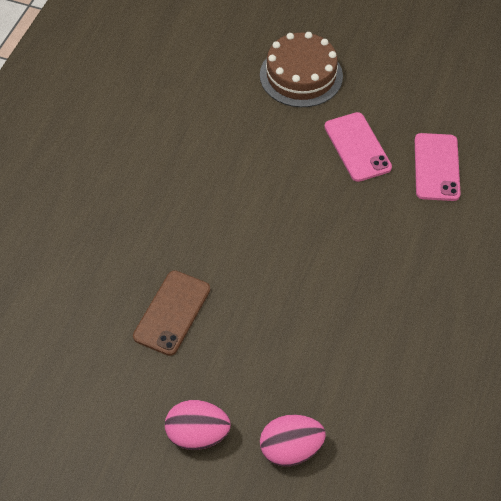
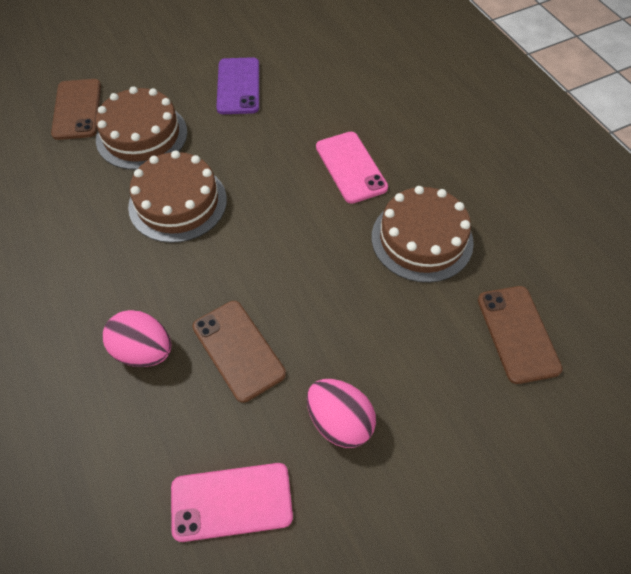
brown cake: [260,32,343,107] = 1 -> [96,86,187,170] [128,150,227,243] [372,186,474,283] = 3
brown phone: [133,270,210,356] = 1 -> [51,79,101,140] [192,301,286,403] [478,286,563,384] = 3
purple phone: none = 0 -> [216,57,259,114] = 1

